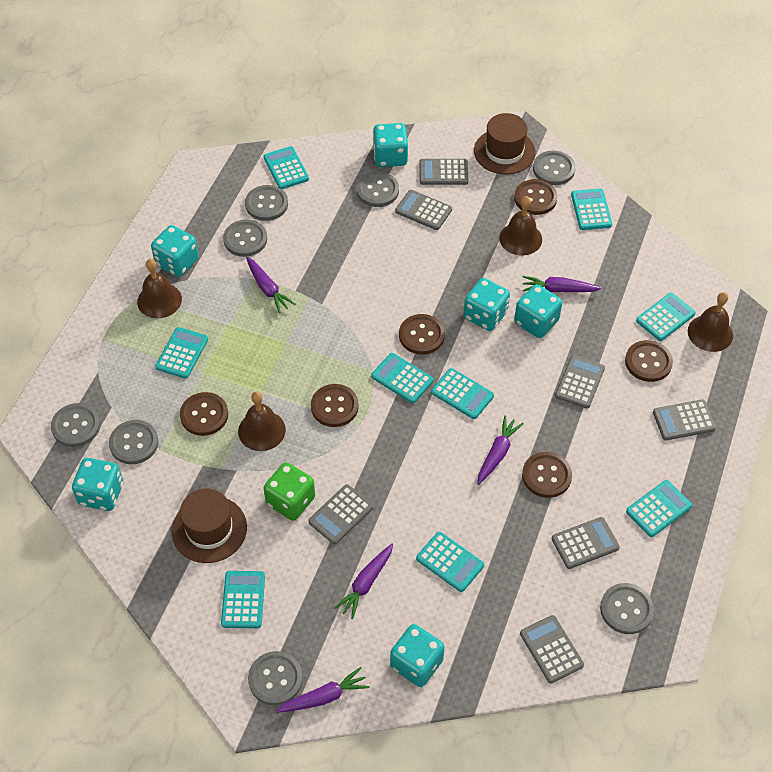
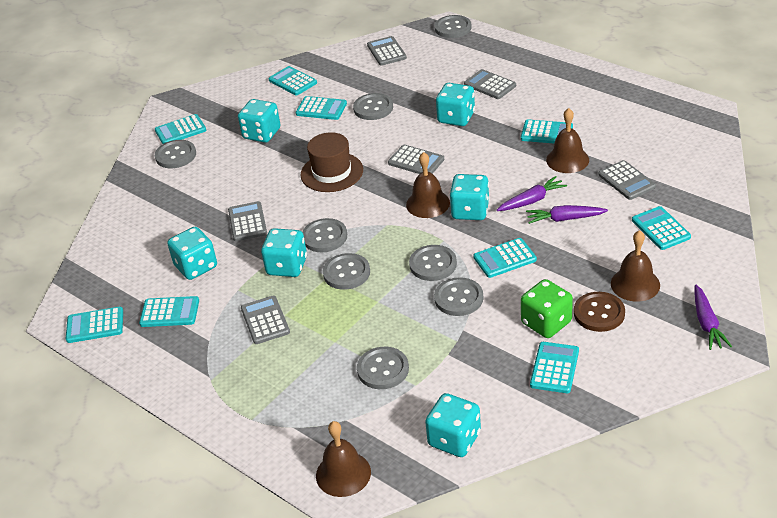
brown button: [180,392,228,436] [311,384,359,427] [399,314,445,355] [514,179,558,215] [522,452,572,498] [625,340,673,382] = 6 -> [574,292,625,332] = 1
brown hat: [172,489,247,563] [474,113,536,174] = 2 -> [300,132,363,192] = 1
grey calculator: [308,484,373,544] [395,190,452,230] [419,159,468,185] [520,615,584,683] [552,517,620,569] [555,355,605,409] [653,400,716,440] = 7 -> [228,201,267,241] [241,296,290,344] [367,36,407,66] [388,145,444,174] [464,69,516,99] [598,160,656,200] = 6
purple carrot: [246,257,296,313] [276,667,370,713] [334,544,393,619] [477,415,524,485] [522,276,601,292] = 5 -> [497,176,567,211] [526,205,608,224] [694,284,732,350] = 3

